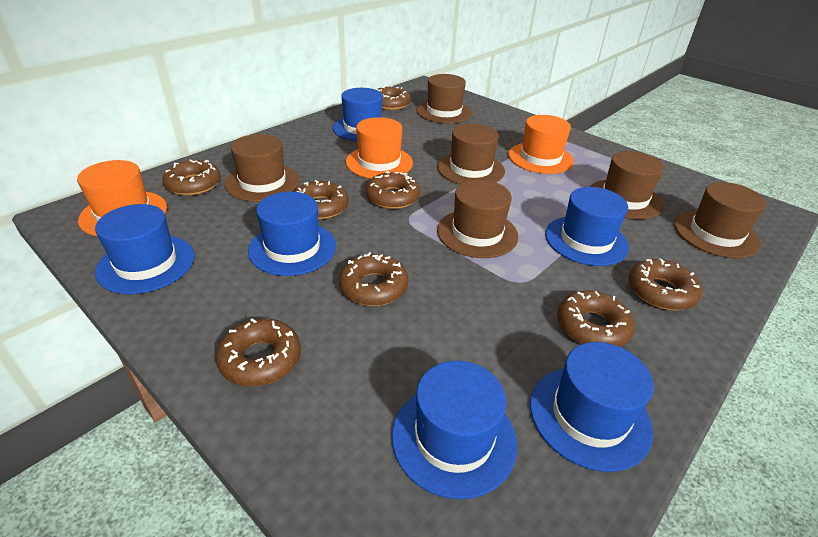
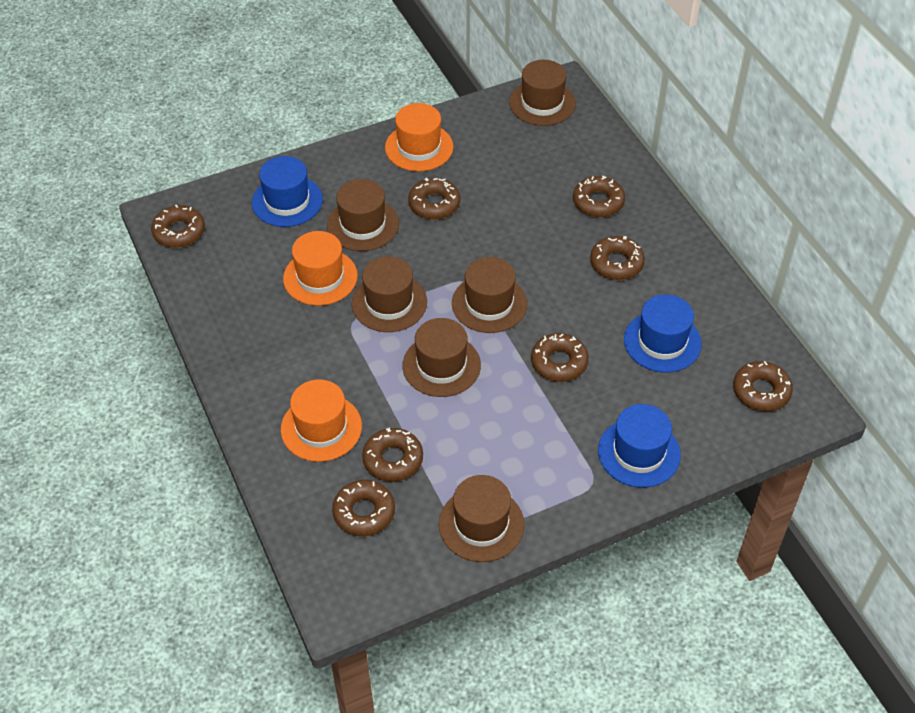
blue hat: [95,204,195,294] [248,191,336,276] [333,88,383,141] [392,361,517,499] [530,342,654,472] [545,187,629,266] = 6 -> [252,156,323,227] [598,404,681,488] [624,295,702,372] = 3

